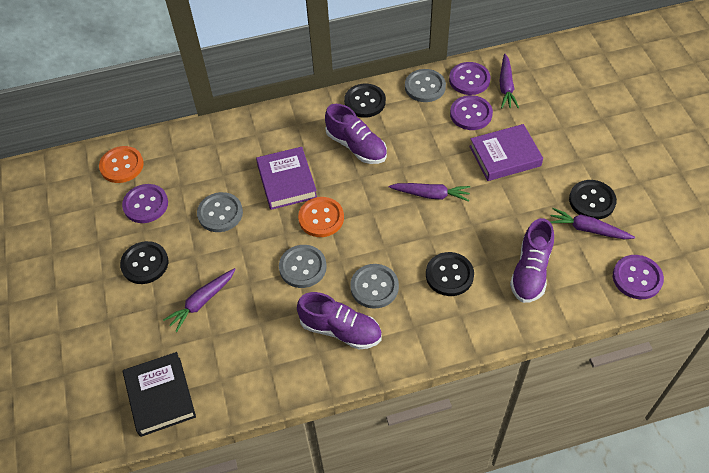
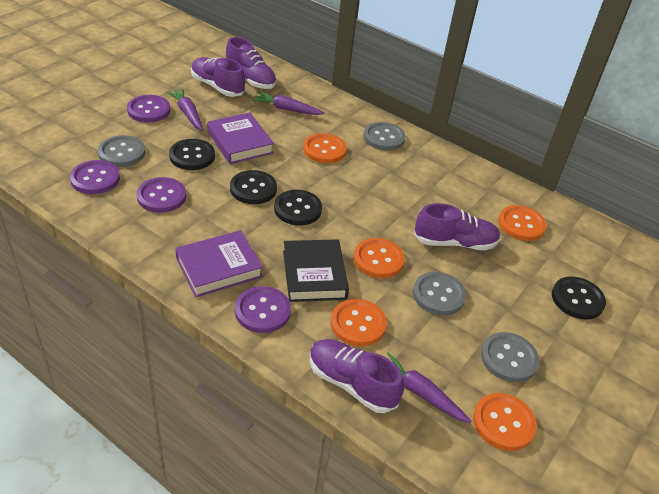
orange button: [99,146,144,183] [298,197,344,237] = 2 -> [303,133,347,163] [331,299,387,346] [354,238,405,278] [473,393,537,451] [498,205,547,241] = 5
purple carrot: [163,268,236,332] [389,183,470,202] [499,54,519,108] [550,208,635,239] = 4 -> [167,88,203,130] [252,92,324,115] [387,352,472,423] = 3
purple shoe: [297,292,382,349] [325,104,387,164] [510,218,554,303] = 3 -> [191,57,245,97] [226,37,277,89] [310,339,404,413] [414,203,500,250] = 4

